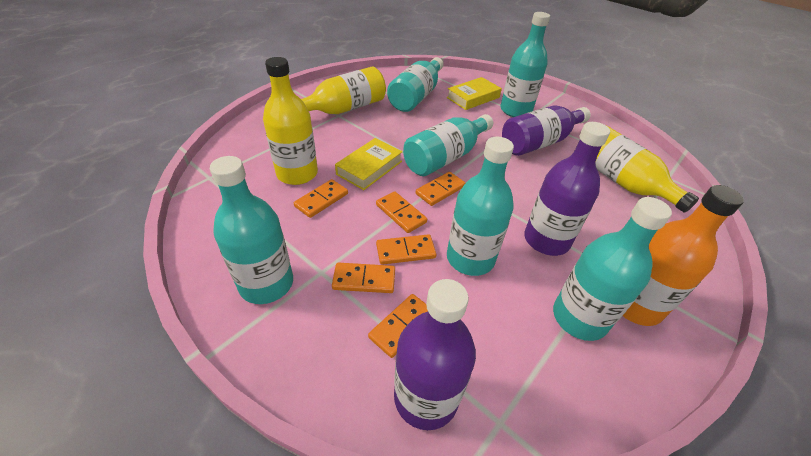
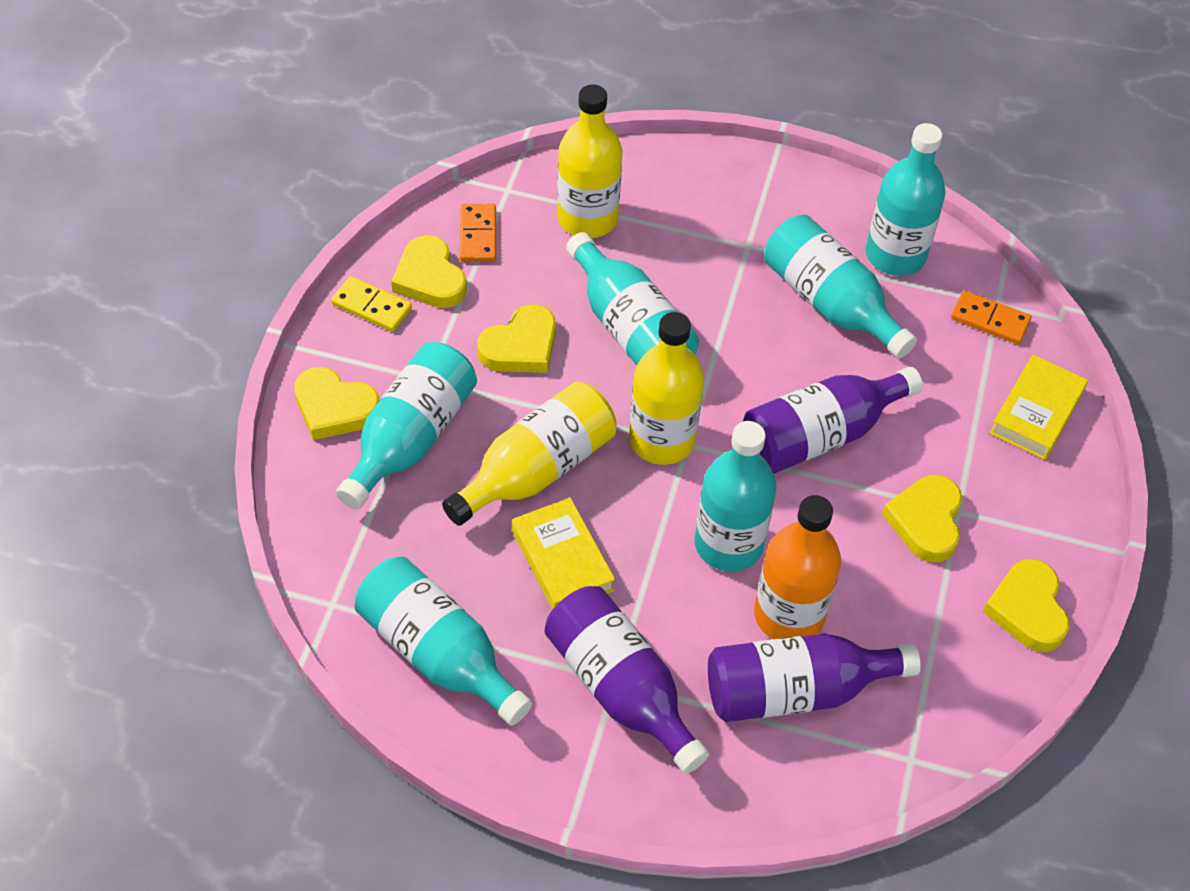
orange domino: [294,179,348,218] [332,263,395,293] [368,294,428,358] [376,191,427,233] [376,234,436,265] [416,172,465,206] = 6 -> [460,204,496,262] [951,290,1032,344] = 2
yellow domino: none = 0 -> [331,276,412,332] = 1
yellow heart: none = 0 -> [294,367,379,440] [391,235,467,308] [477,304,556,373] [882,475,962,562] [983,559,1069,652] = 5

